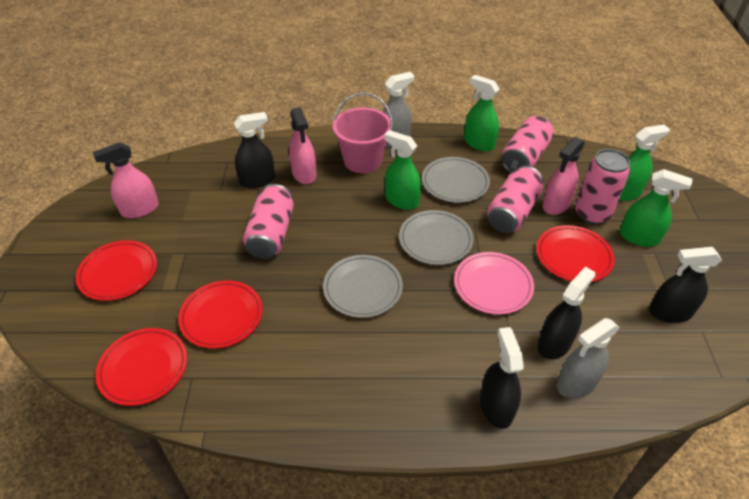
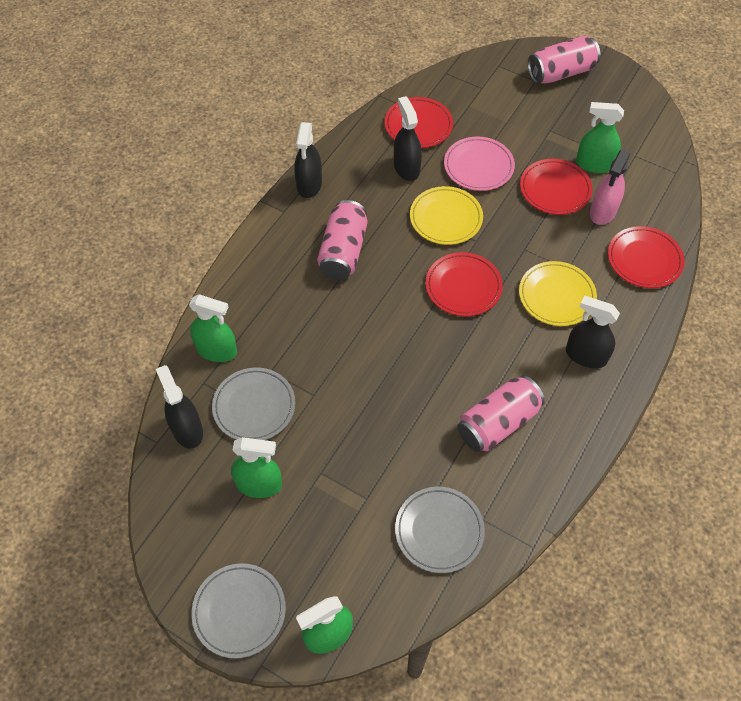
grey spray bottle: [383,72,414,147] [557,318,620,399] = 2 -> none = 0
pink bucket: [333,93,393,173] = 1 -> none = 0
pink can: [243,184,294,259] [487,166,543,233] [501,116,554,173] [575,149,630,225] = 4 -> [317,200,368,280] [457,375,545,452] [528,36,600,84] = 3
pink spray bottle: [93,142,159,218] [289,107,316,184] [542,137,585,215] = 3 -> [590,150,631,225] = 1
yellow plate: none = 0 -> [410,186,483,245] [519,261,597,326] = 2

